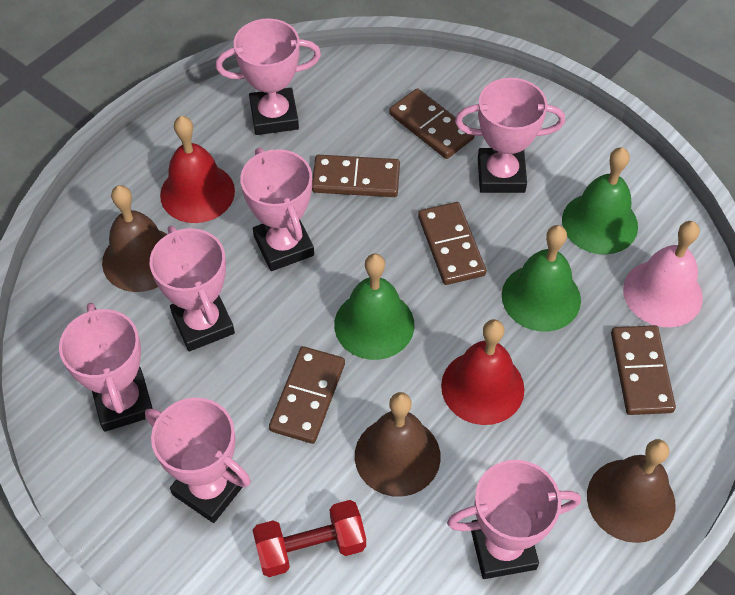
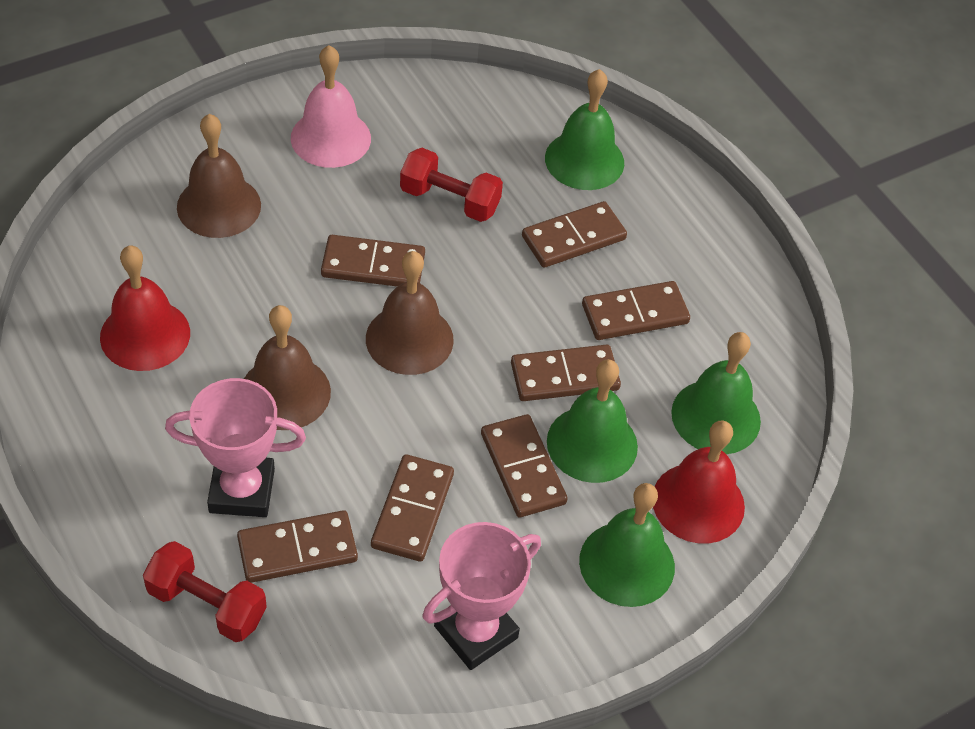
brown domino: [269,346,345,444] [312,155,400,197] [389,88,475,159] [418,202,486,285] [611,325,676,415] = 5 -> [237,510,358,583] [321,235,425,286] [371,454,454,562] [481,414,568,517] [511,345,621,401] [522,201,627,268] [582,281,690,340] = 7
green bell: [334,253,414,360] [502,225,581,332] [562,147,638,255] = 3 -> [545,69,624,190] [547,359,638,483] [579,483,675,607] [671,332,761,454] = 4
pink trophy: [59,303,153,432] [145,398,251,523] [150,226,235,351] [216,18,321,135] [240,148,314,271] [447,460,581,579] [455,78,565,193] = 7 -> [165,378,306,517] [423,522,541,670] = 2
red dumbbell: [253,500,366,577] = 1 -> [143,541,267,642] [400,148,503,222] = 2

